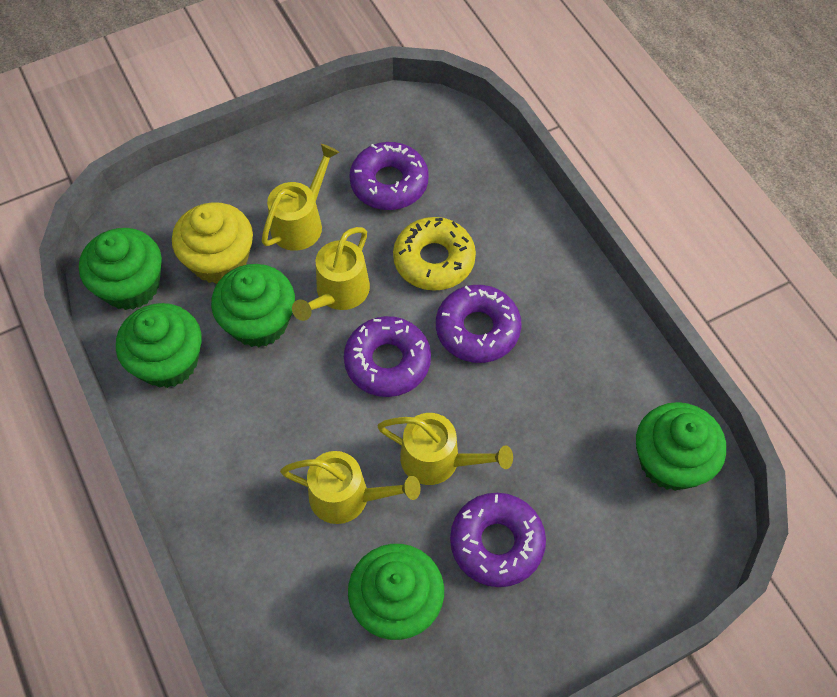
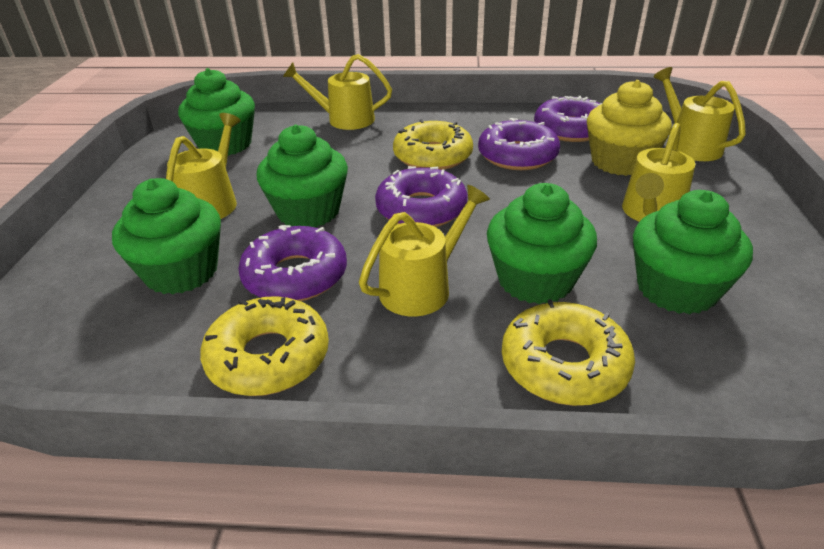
yellow donut: [393,217,476,291] = 1 -> [200,296,329,396] [393,119,473,170] [502,299,635,406] = 3
yellow watering can: [262,144,339,251] [280,451,421,524] [292,227,370,321] [378,413,513,485] = 4 -> [166,113,241,219] [283,54,392,130] [359,185,490,316] [622,123,695,222] [653,67,746,161] = 5

